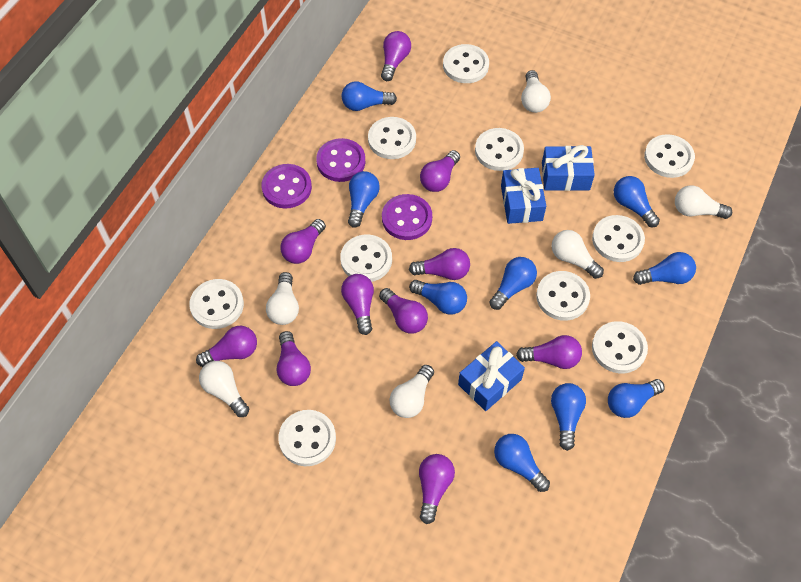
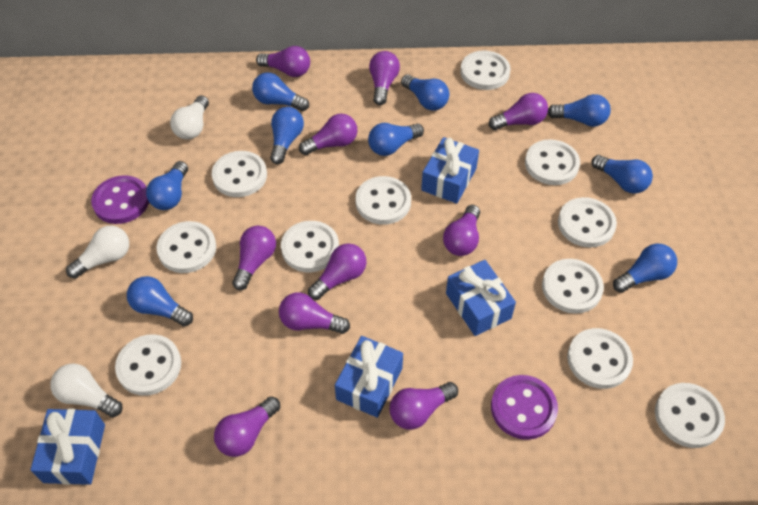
blue gift: [458,341,525,411] [501,168,546,224] [542,145,595,191] = 3 -> [30,409,105,485] [335,336,403,418] [421,137,479,204] [446,260,516,336] = 4
purple button: [262,164,312,209] [316,138,365,182] [382,194,432,240] = 3 -> [91,175,149,224] [491,375,558,440] = 2
white button: [189,279,244,329] [278,410,336,466] [340,235,392,282] [368,117,416,159] [443,44,489,83] [475,128,524,171] [536,271,590,321] [592,215,645,262] [592,321,648,373] [644,134,695,178] = 10 -> [115,334,181,396] [156,221,216,273] [212,151,267,197] [281,221,339,272] [356,176,411,225] [460,50,510,90] [525,139,580,185] [542,259,604,314] [558,197,617,248] [567,328,633,389] [655,383,725,448] = 11
white light bulb: [199,361,249,417] [266,272,299,325] [390,365,434,418] [521,70,551,113] [552,230,604,279] [675,185,732,219] = 6 -> [50,363,123,417] [66,226,129,278] [170,96,209,139] = 3

